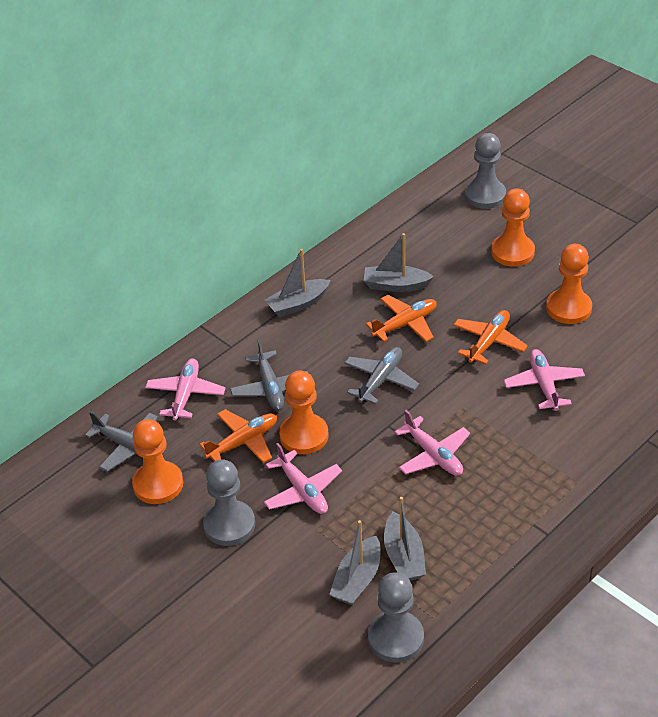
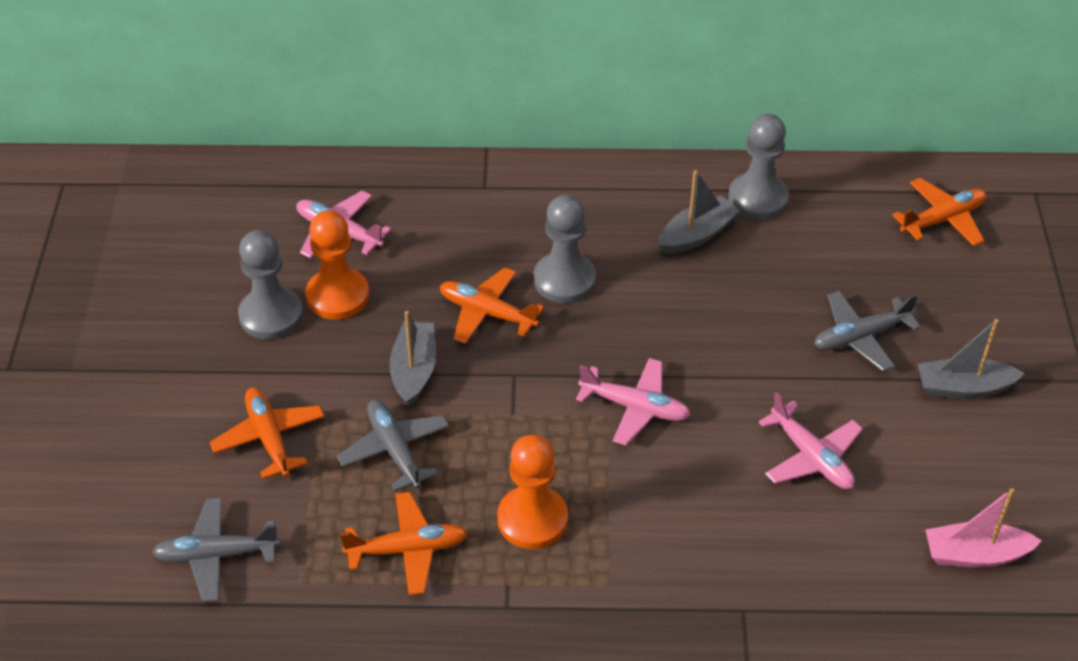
grey boat: [265,249,330,317] [329,520,380,605] [364,233,434,292] [384,497,426,581] = 4 -> [389,311,436,406] [658,170,740,254] [918,319,1024,399] = 3
orange pawn: [132,419,183,504] [279,370,329,454] [491,188,535,267] [546,244,592,324] = 4 -> [306,210,369,320] [497,435,568,549] = 2
orange plane: [199,409,277,464] [366,295,437,342] [453,310,528,365] = 3 -> [210,387,325,479] [340,492,468,595] [440,267,544,344] [892,178,986,246] = 4
pink boat: none = 0 -> [925,488,1042,568] = 1
pink plane: [145,359,226,421] [264,443,342,514] [394,410,470,476] [503,349,585,411] = 4 -> [296,191,391,258] [576,358,691,445] [759,392,863,489] = 3

